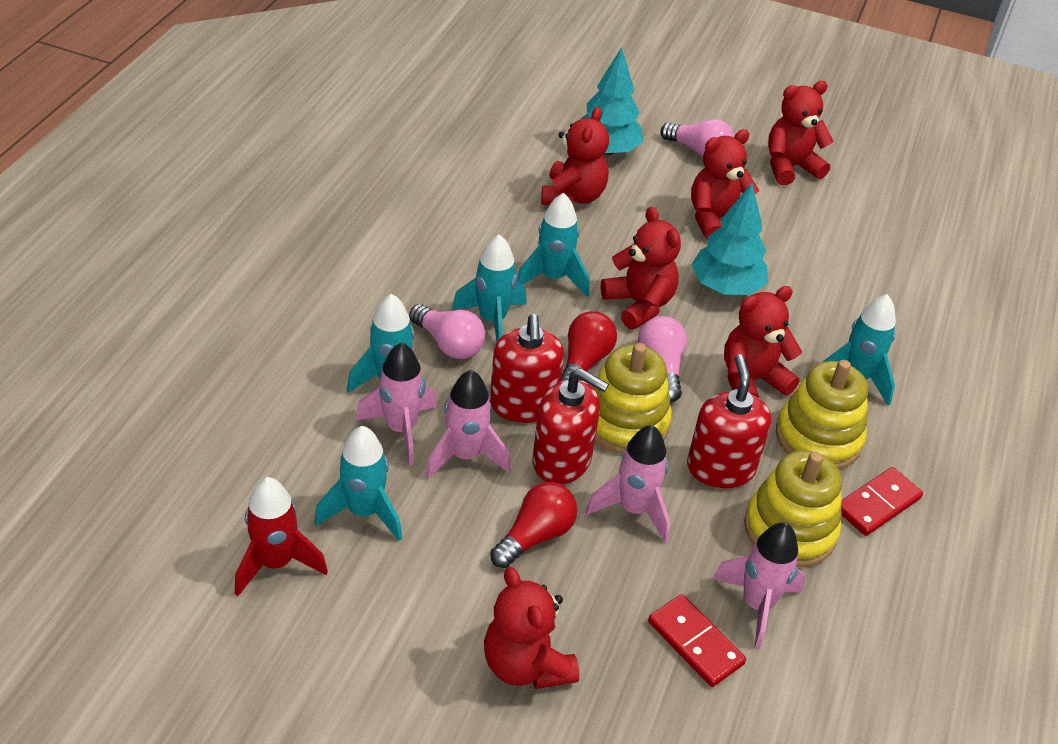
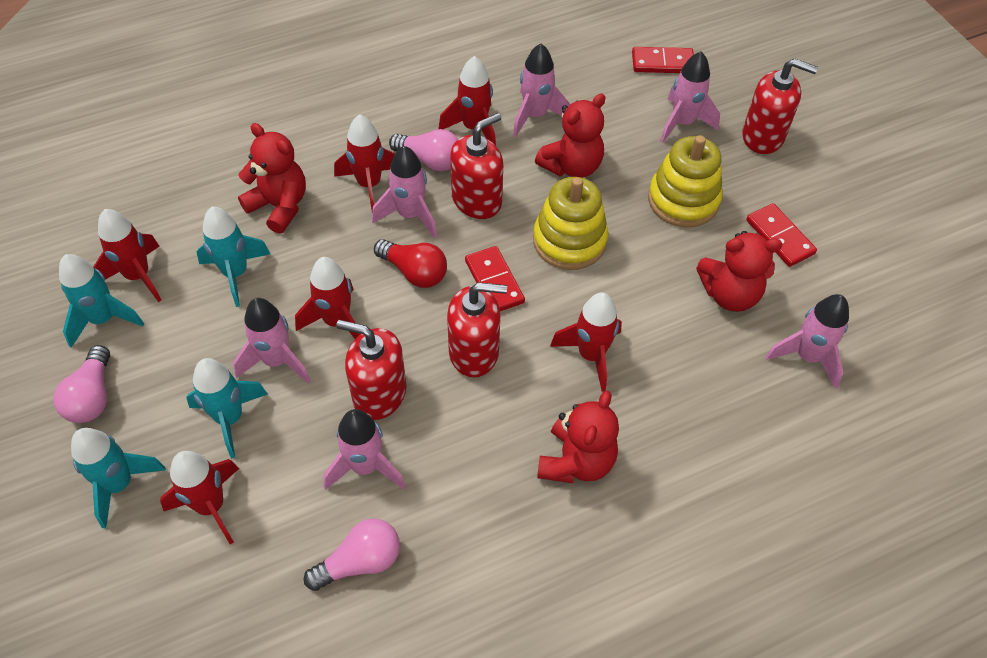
pink rocket: [355,342,437,465] [425,370,511,479] [585,425,670,543] [712,522,806,650] = 4 -> [233,298,311,384] [323,409,405,490] [372,146,437,238] [513,43,570,137] [660,51,720,143] [765,294,849,389] = 6
red domino: [648,594,746,687] [841,467,923,536] = 2 -> [465,246,525,311] [632,47,694,73] [746,203,817,267] = 3
red light bulb: [490,482,577,568] [561,311,617,381] = 2 -> [374,239,447,288] = 1
red rocket: [235,477,328,596] = 1 -> [93,209,161,302] [160,451,239,544] [295,257,361,339] [334,115,395,211] [438,56,496,146] [550,292,622,392] = 6
red soap dispenser: [490,314,564,423] [533,368,609,484] [687,354,771,488] = 3 -> [336,320,406,420] [447,283,507,377] [450,113,503,219] [742,58,818,154] = 4
red teddy bear: [484,567,579,689] [541,107,609,205] [601,207,681,329] [691,129,759,240] [724,286,802,398] [768,81,834,185] = 6 -> [238,123,306,234] [535,94,605,178] [537,391,619,483] [696,231,782,312] = 4
turquoise rocket: [314,426,402,541] [347,294,426,393] [452,234,527,341] [517,193,589,297] [823,294,896,406] = 5 -> [59,254,144,348] [71,428,166,529] [186,358,268,459] [197,207,270,307] = 4
turquoise tree: [581,47,643,155] [691,183,768,295] = 2 -> none = 0
yellow stacking toy: [592,343,672,454] [744,451,842,567] [776,360,868,469] = 3 -> [533,177,608,270] [648,135,723,227] = 2

